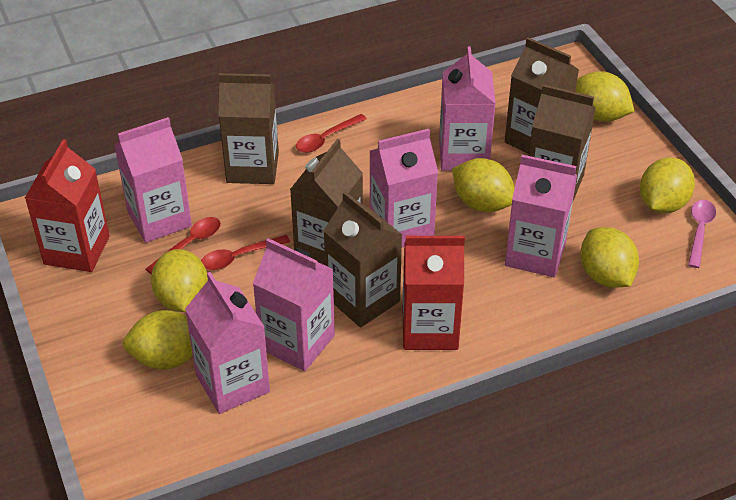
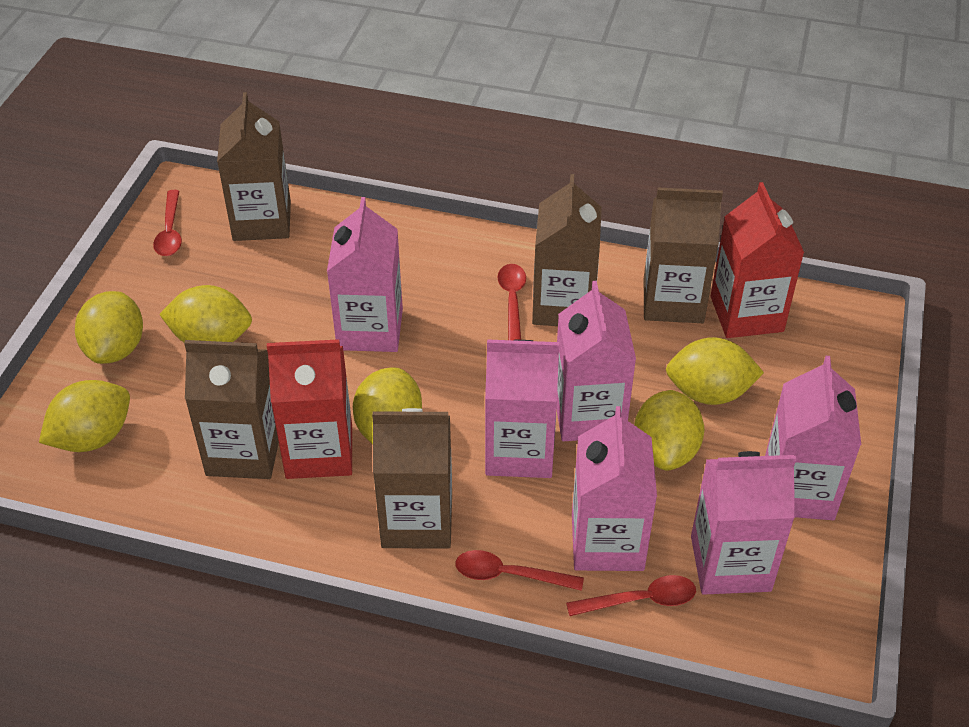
pink spoon: [688,200,716,268] = 1 -> none = 0
red spoon: [146,217,221,275] [201,235,290,270] [296,114,367,153] = 3 -> [153,190,182,256] [455,550,584,591] [498,264,526,340] [566,575,696,616] = 4

